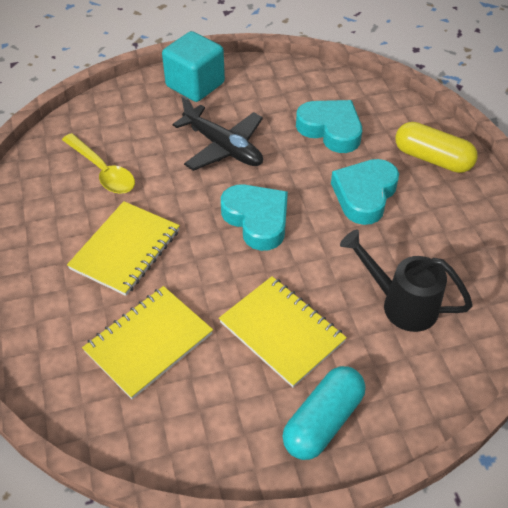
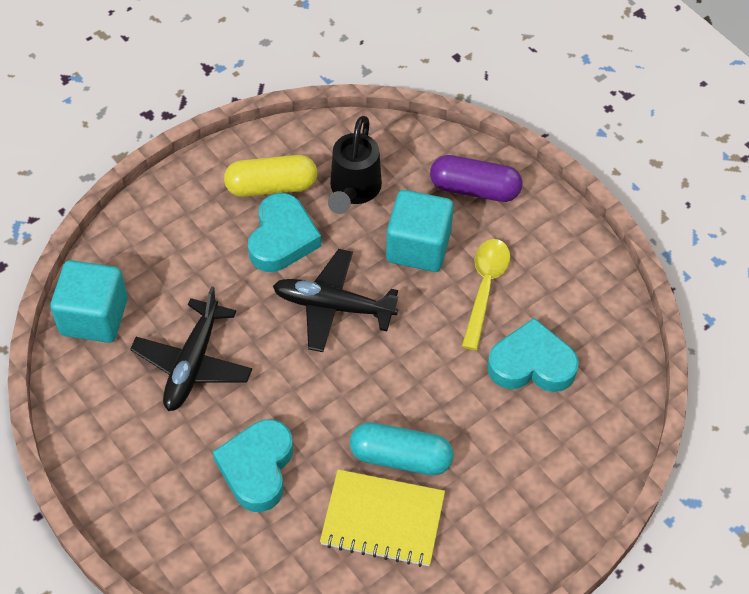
black plane: [173,96,263,171] = 1 -> [130,286,252,411] [273,249,398,352] = 2
purple capsule: none = 0 -> [430,155,522,202] = 1
turquoise cube: [162,31,225,102] = 1 -> [50,260,128,343] [386,190,454,272] = 2
yellow notebook: [67,201,180,296] [82,286,213,399] [219,276,347,387] = 3 -> [320,469,445,567] = 1

